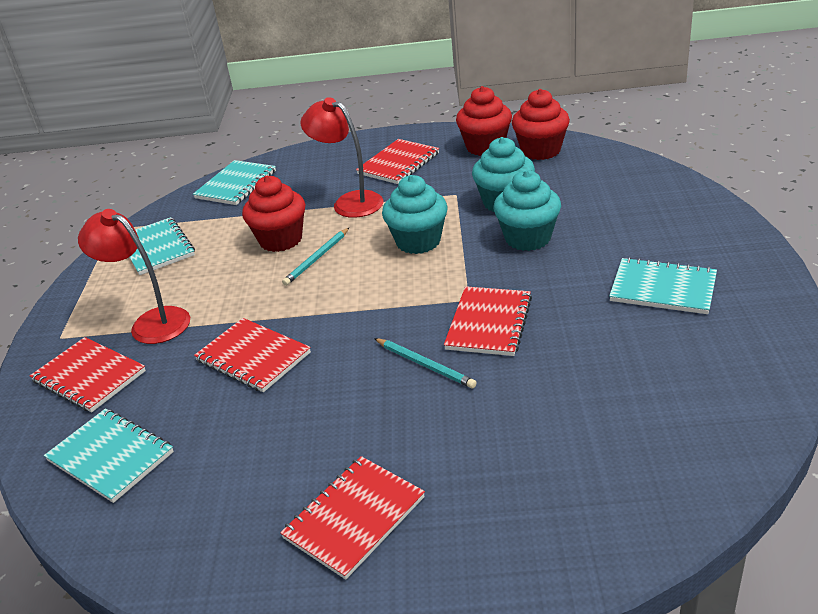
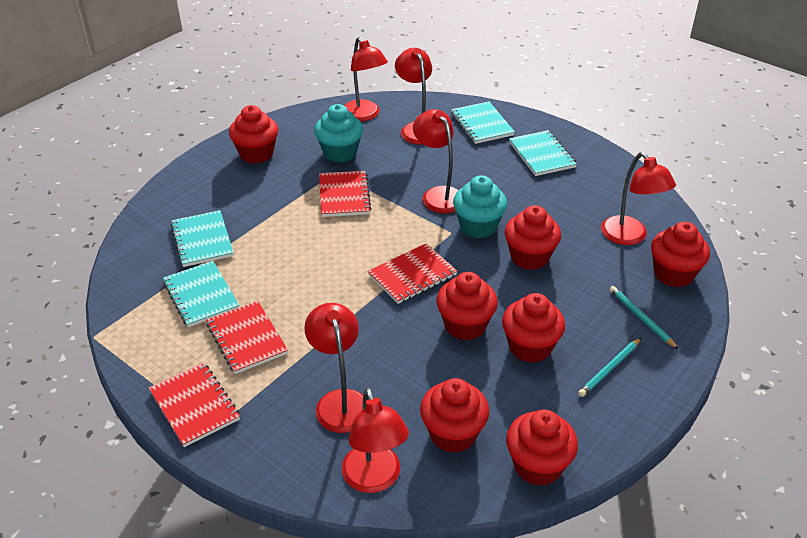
red cupcake: [242,176,305,252] [456,86,512,156] [512,89,570,160] = 3 -> [229,105,278,164] [420,378,489,453] [436,272,498,340] [502,293,565,363] [505,205,561,270] [506,410,578,486] [651,222,710,287] = 7
red lamp: [78,209,190,344] [300,97,383,218] = 2 -> [304,303,363,433] [341,388,409,493] [344,37,388,121] [395,48,432,145] [413,109,458,213] [601,152,676,245] = 6
red notebook: [30,337,146,412] [194,318,311,392] [280,456,425,580] [356,139,439,184] [444,286,532,356] = 5 -> [149,362,240,447] [206,301,288,374] [319,171,371,217] [368,243,457,304] = 4
turquoise cupcake: [382,175,448,254] [472,137,535,212] [494,170,561,251] = 3 -> [314,104,363,163] [453,175,507,238] = 2

